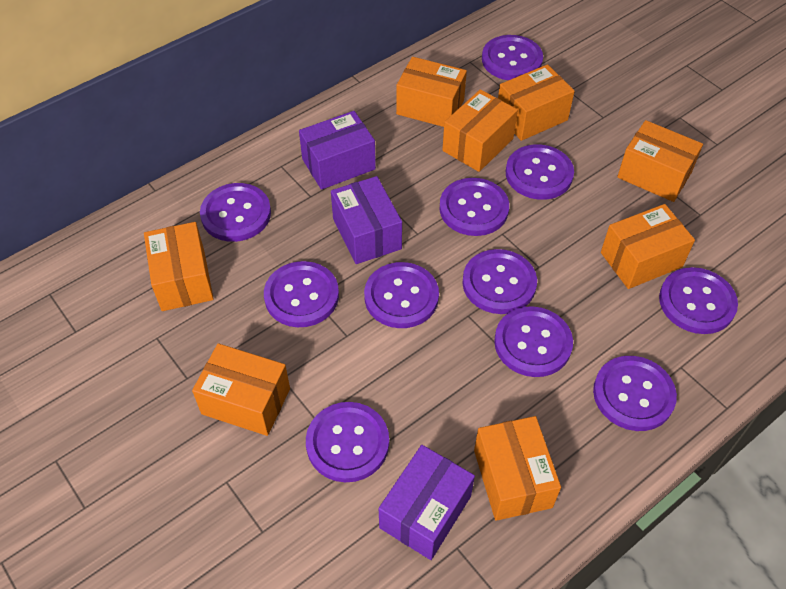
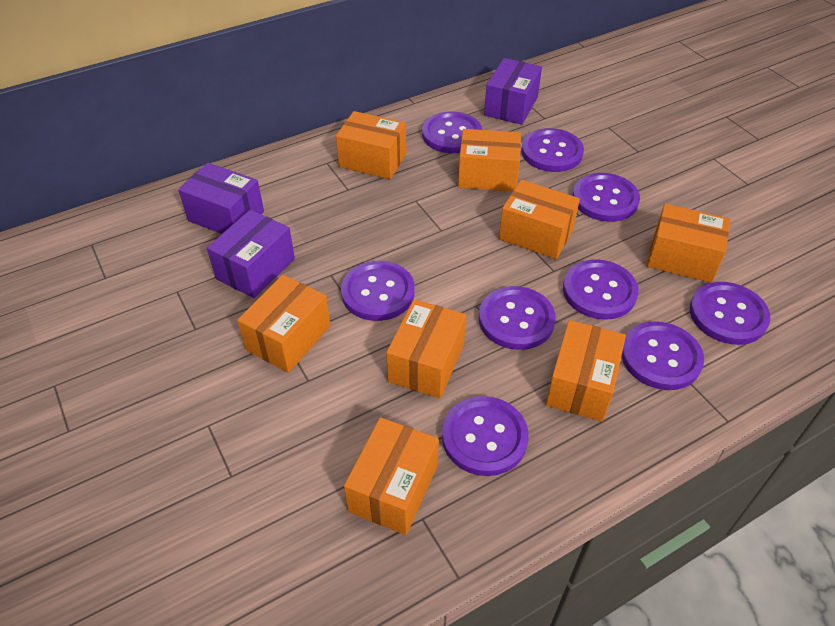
purple button: [200,183,271,242] [264,261,339,327] [306,402,389,482] [364,262,439,328] [439,178,509,236] [462,249,537,314] [482,35,543,80] [494,306,573,377] [505,144,574,200] [593,356,677,431] [659,267,738,334] = 11 -> [341,261,415,321] [422,111,482,153] [442,396,529,476] [479,286,556,350] [521,128,584,172] [563,259,639,320] [573,173,640,222] [621,321,704,390] [690,282,770,345] = 9

